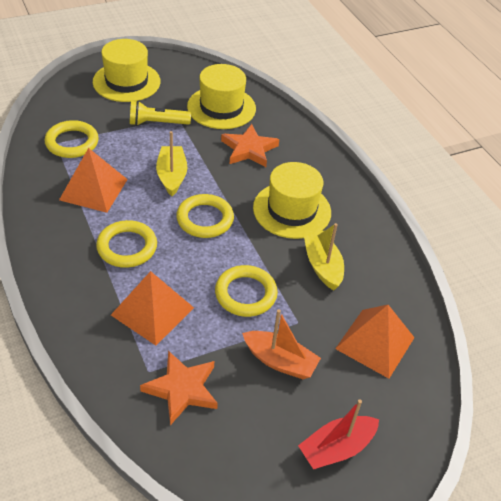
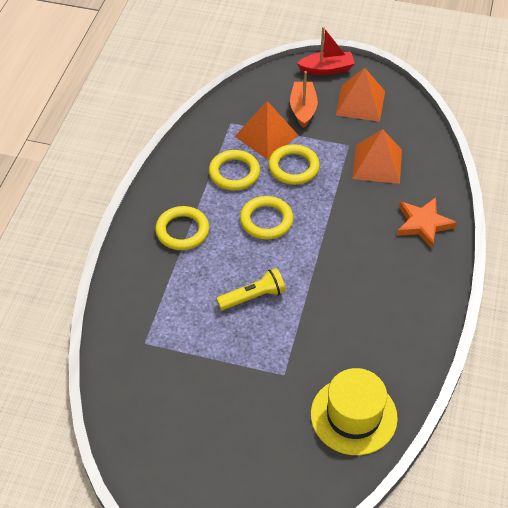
orange star: [140,351,218,425] [221,124,279,167] = 2 -> [397,197,457,248] = 1
yellow boat: [156,131,187,196] [304,223,344,290] = 2 -> none = 0
yellow hat: [93,39,160,102] [187,64,256,129] [253,162,331,239] = 3 -> [311,368,398,455] = 1

